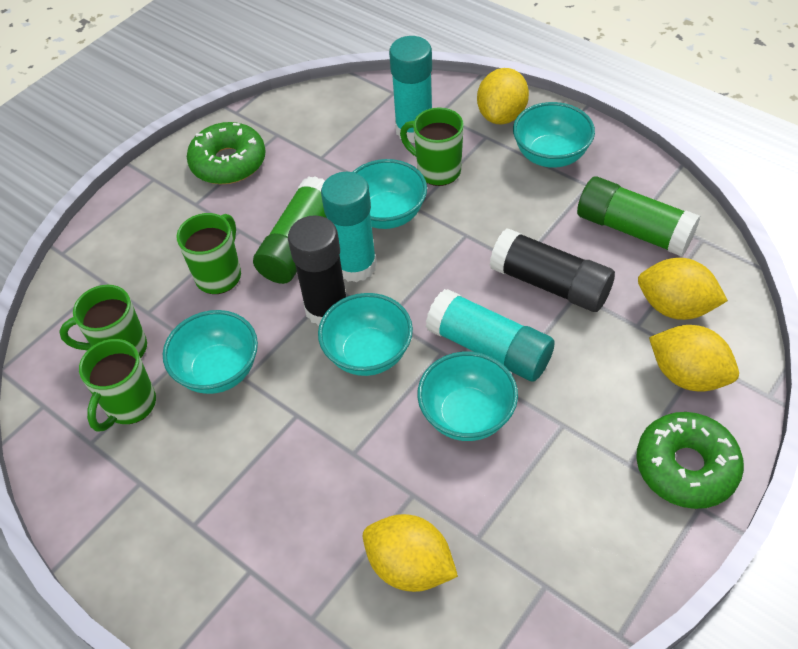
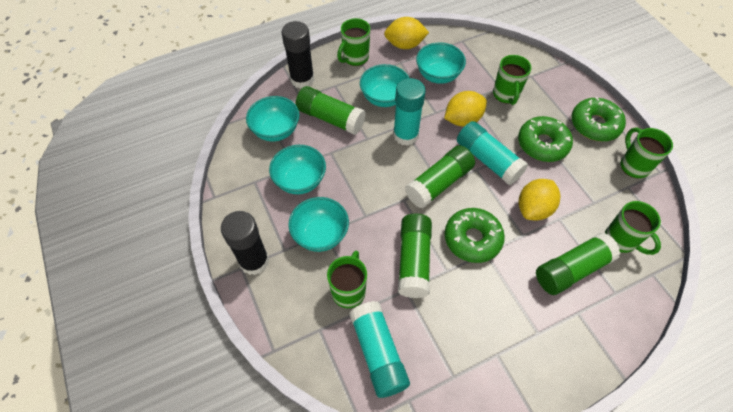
green donut: [187,122,266,184] [636,412,744,509] = 2 -> [445,208,505,263] [518,116,573,162] [571,97,626,141] = 3
green glue stick: [253,176,327,284] [577,176,700,257] = 2 -> [295,86,366,135] [398,214,432,298] [405,145,475,208] [536,233,621,295] = 4
green mug: [60,285,147,358] [79,339,156,432] [177,213,241,294] [400,108,464,186] = 4 -> [327,251,367,308] [337,18,370,66] [493,55,532,105] [605,201,661,255] [621,127,673,178] = 5
yellow lemon: [362,514,458,592] [477,68,529,124] [638,258,728,320] [649,325,739,392] = 4 -> [384,17,429,49] [444,91,487,127] [519,179,560,220] = 3

